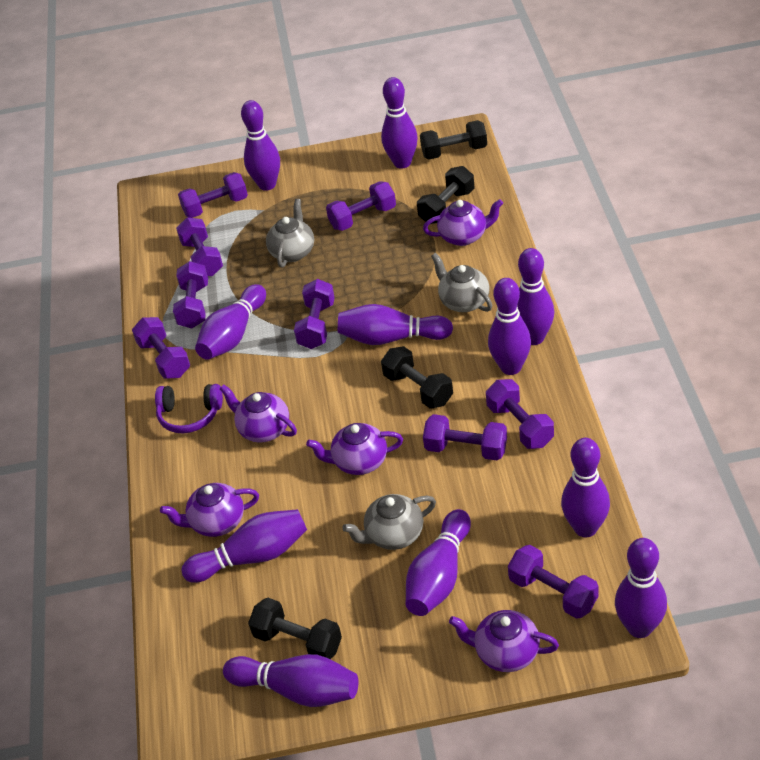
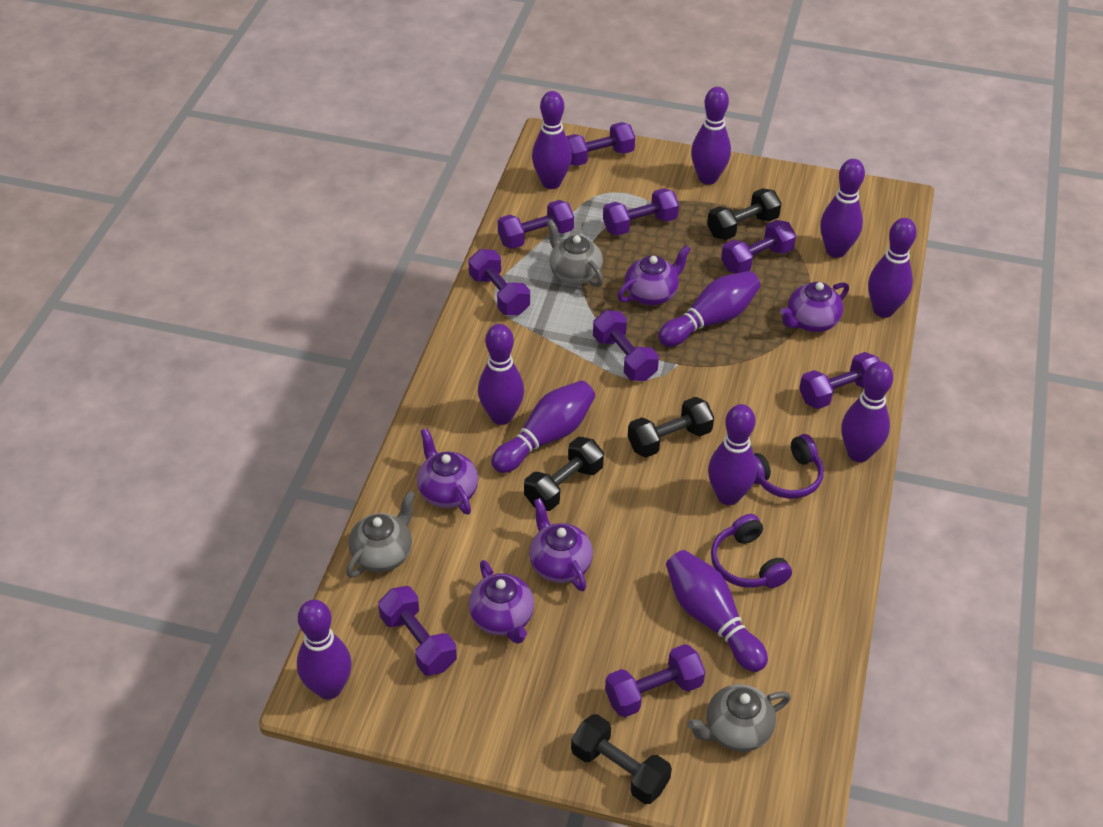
purple headphones: [155,384,223,433] = 1 -> [711,514,792,588] [754,434,824,499] = 2

